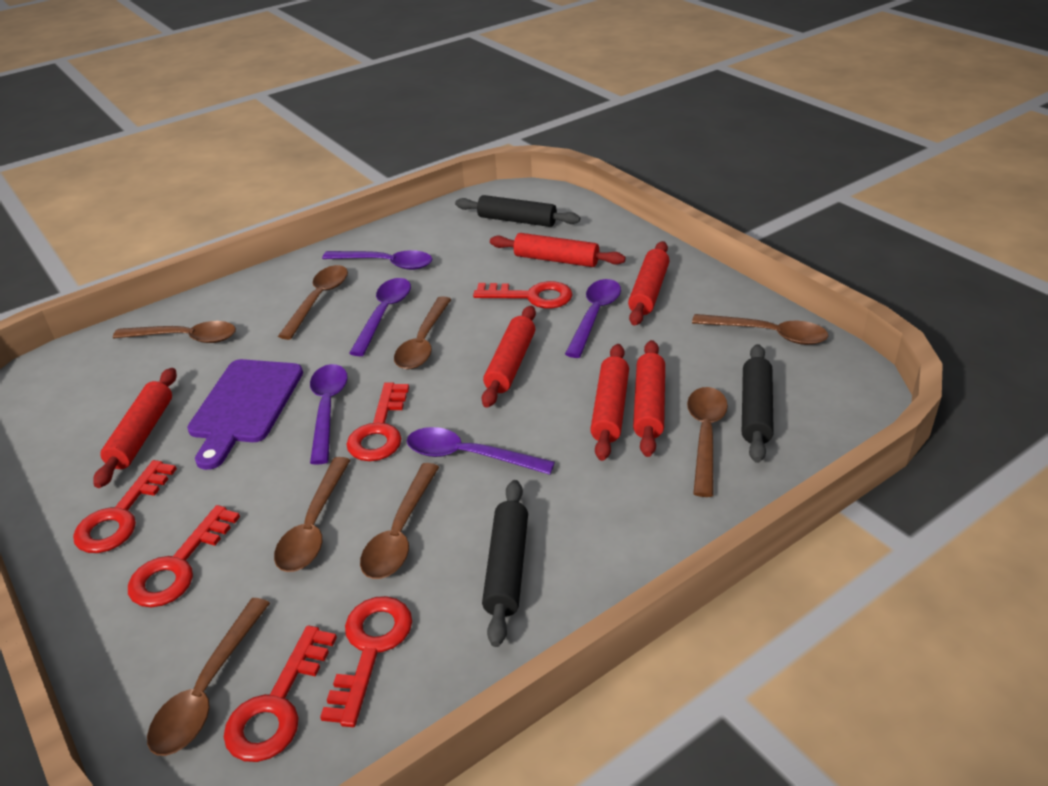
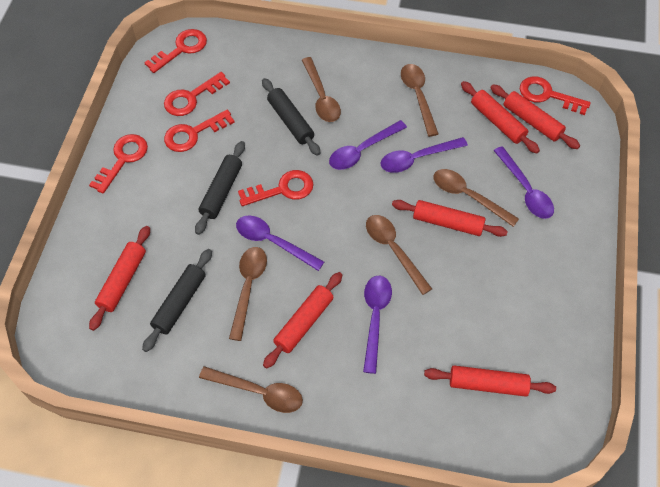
brown spoon: [113,321,236,343] [147,598,270,756] [274,457,351,572] [278,265,348,340] [360,463,439,579] [394,296,452,369] [687,387,728,497] [692,314,828,345] = 8 -> [199,366,303,413] [229,247,267,341] [302,57,341,122] [366,215,432,295] [401,64,439,137] [433,169,519,227] = 6
purple cutting board: [187,359,303,470] = 1 -> none = 0

